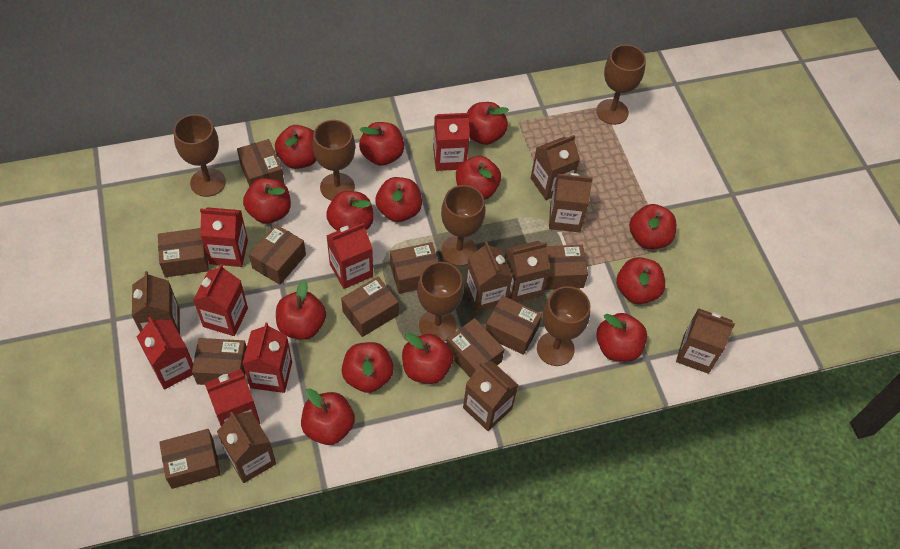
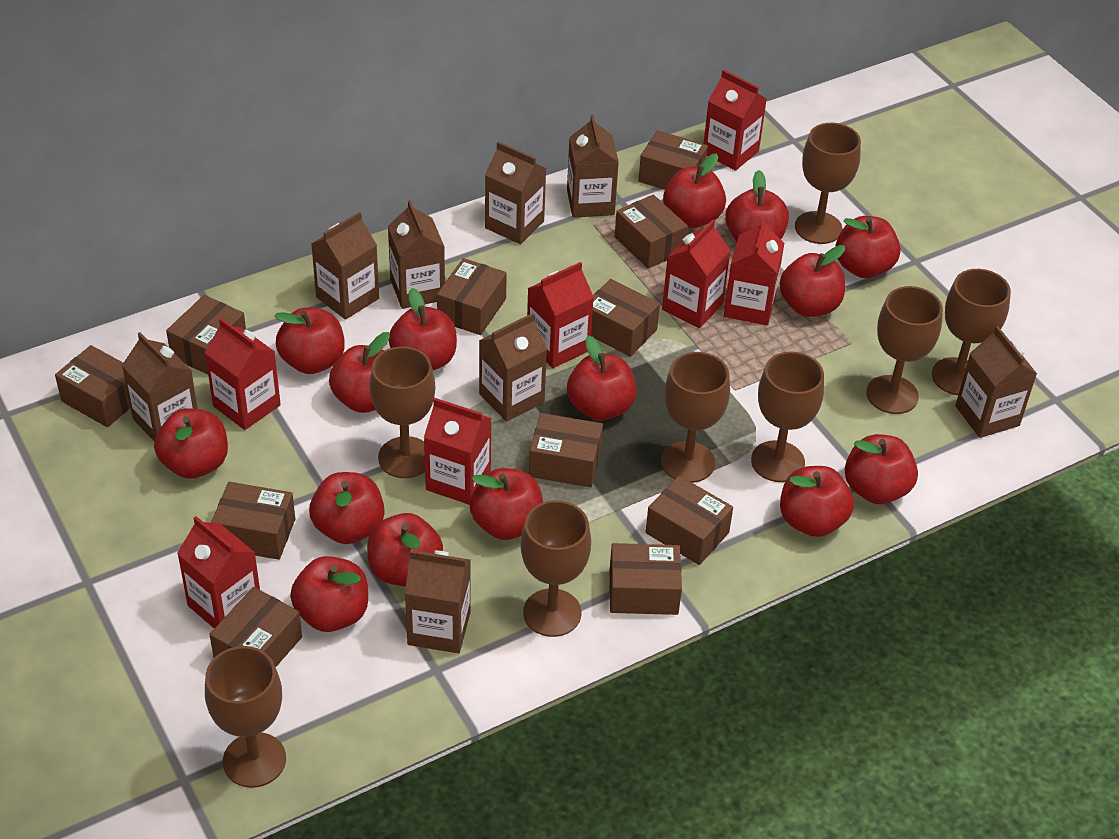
brown box: [158,228,209,277] [159,429,221,489] [192,338,247,385] [237,139,284,187] [249,224,306,285] [341,276,399,337] [390,242,438,294] [446,318,505,378] [485,295,542,355] [544,245,588,290] = 10 -> [55,345,130,427] [166,295,246,375] [209,587,302,667] [211,482,295,560] [437,258,507,335] [529,413,603,487] [591,279,660,357] [609,543,682,615] [615,195,688,269] [638,130,708,190] [645,476,733,565] = 11
brown goblet: [174,114,226,197] [312,120,355,201] [417,262,464,341] [441,185,485,266] [537,286,590,366] [596,45,646,125] = 6 -> [205,646,286,788] [370,346,435,478] [521,500,591,637] [661,352,730,483] [751,351,824,482] [795,123,861,244] [866,286,943,414] [932,269,1011,395] = 8
red apple: [243,178,291,224] [275,125,316,169] [276,279,326,340] [301,388,355,445] [326,191,374,231] [342,342,394,393] [359,122,404,166] [375,177,422,222] [402,333,453,384] [456,156,501,200] [467,102,509,145] [596,313,647,362] [616,257,665,304] [629,204,676,249] = 14 -> [154,408,228,479] [274,308,345,374] [290,556,368,632] [309,472,385,544] [329,332,390,413] [367,513,443,587] [389,288,457,370] [470,468,543,540] [567,335,637,421] [663,153,726,228] [725,170,789,242] [779,245,845,317] [780,466,854,537] [835,216,901,278] [845,434,918,504] = 15

